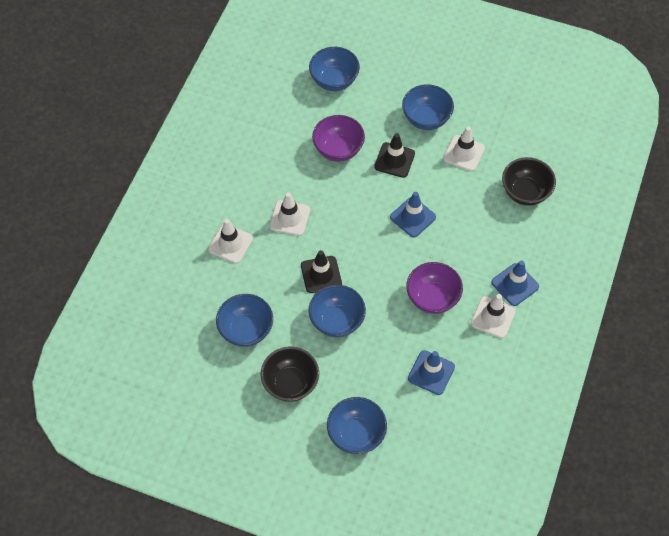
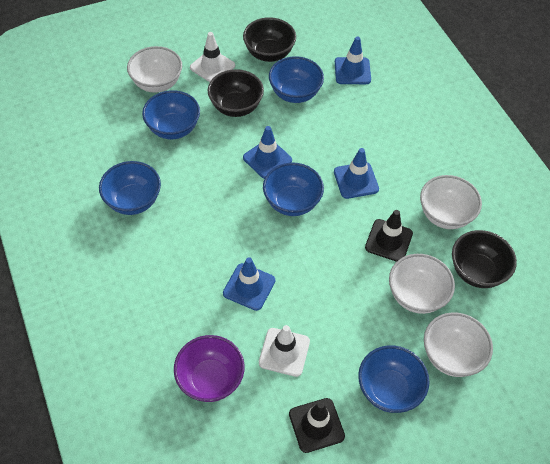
black bowl: [260,347,319,402] [502,157,556,206] = 2 -> [208,69,264,117] [243,17,296,62] [452,230,517,288] = 3
blue traffic cone: [390,192,436,238] [408,350,455,395] [491,260,539,306] = 3 -> [223,257,275,311] [243,126,292,179] [334,148,379,199] [335,36,371,84] = 4
purple bowl: [312,115,365,162] [406,262,463,314] = 2 -> [174,335,245,402] = 1
white bowl: none = 0 -> [127,46,182,93] [389,254,455,314] [420,175,482,229] [424,312,493,377] = 4
white traffic cone: [208,219,253,264] [269,192,310,236] [443,126,485,171] [471,294,516,338] = 4 -> [190,32,235,82] [259,325,310,377] = 2

